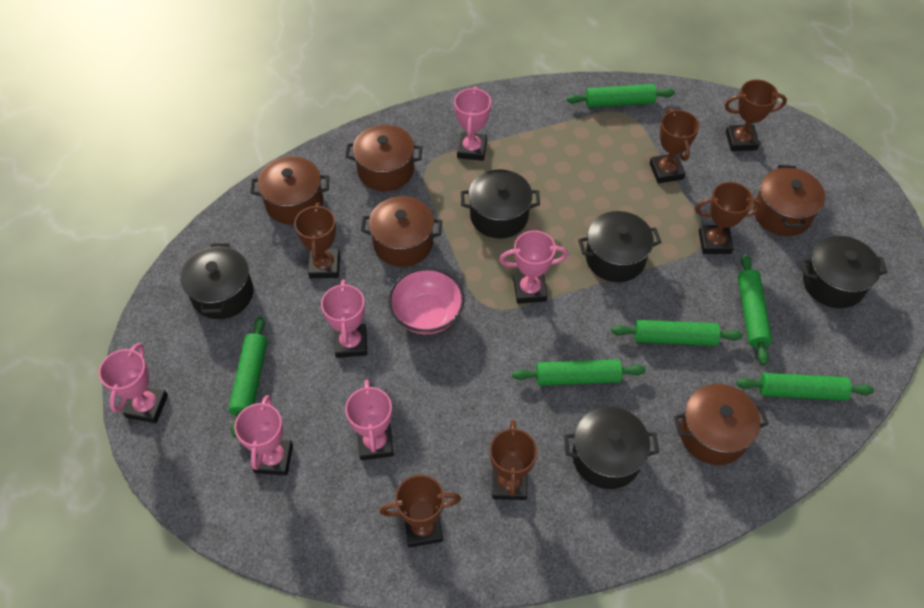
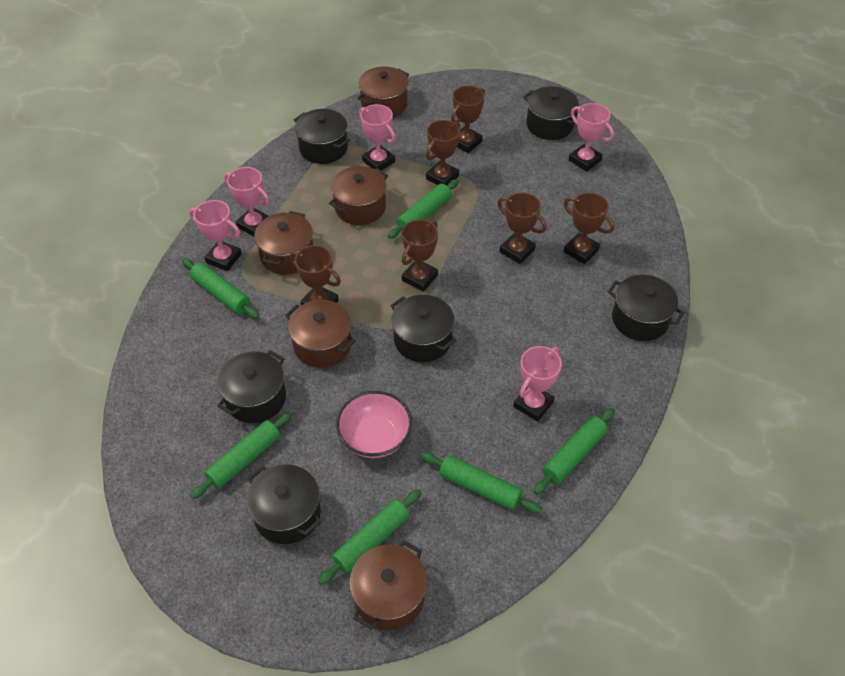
black pot: [180,243,253,319] [461,169,540,239] [564,407,659,489] [578,211,661,282] [801,236,888,308] = 5 -> [217,350,286,423] [246,464,321,544] [294,109,350,164] [390,295,456,362] [523,86,579,140] [608,275,685,341] = 6
pink trophy: [99,343,168,423] [234,395,293,475] [321,280,367,358] [345,380,394,460] [454,86,491,161] [499,230,568,304] = 6 -> [189,200,242,271] [224,167,270,236] [359,104,395,171] [513,346,562,422] [569,103,614,172] = 5

